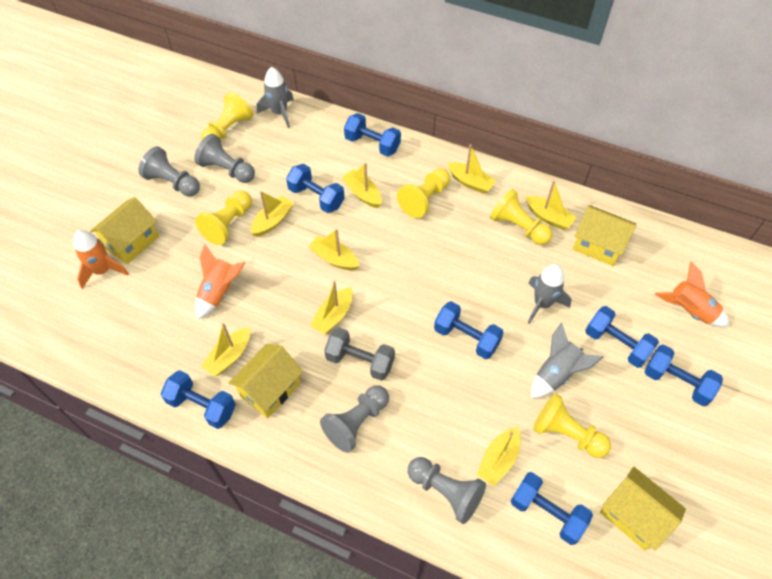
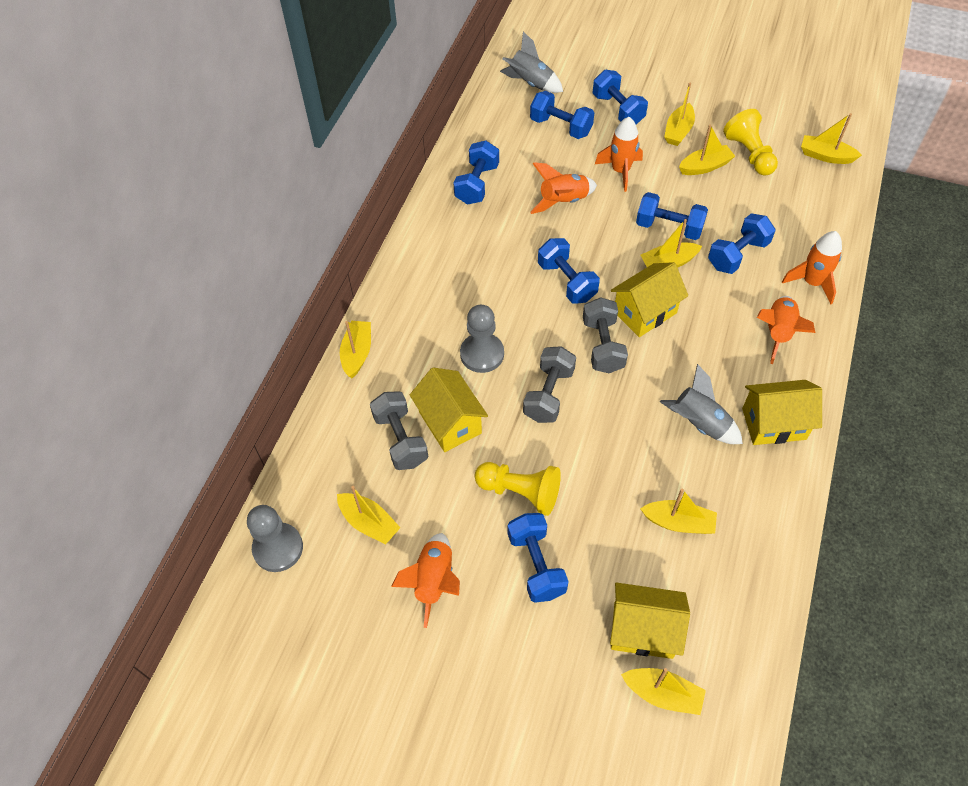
grey dumbbell: [324,327,395,381] = 1 -> [370,391,428,470] [523,346,576,423] [583,297,628,373] = 3
grey pawn: [138,146,200,196] [194,134,255,183] [320,385,389,453] [408,457,486,524] = 4 -> [247,505,303,572] [460,305,504,373] = 2
grey rocket: [257,67,294,128] [528,264,571,324] [531,322,603,398] = 3 -> [500,32,563,93] [660,364,743,444] = 2
orange rocket: [74,230,129,289] [195,244,245,320] [655,261,729,327] = 3 -> [391,533,460,628] [530,162,597,214] [595,117,643,192] [757,296,815,364] [782,231,842,304] = 5
yellow pawn: [195,191,252,245] [201,92,254,141] [397,168,450,218] [490,189,553,245] [533,393,611,458] = 5 -> [475,462,561,516] [723,109,778,176] = 2

